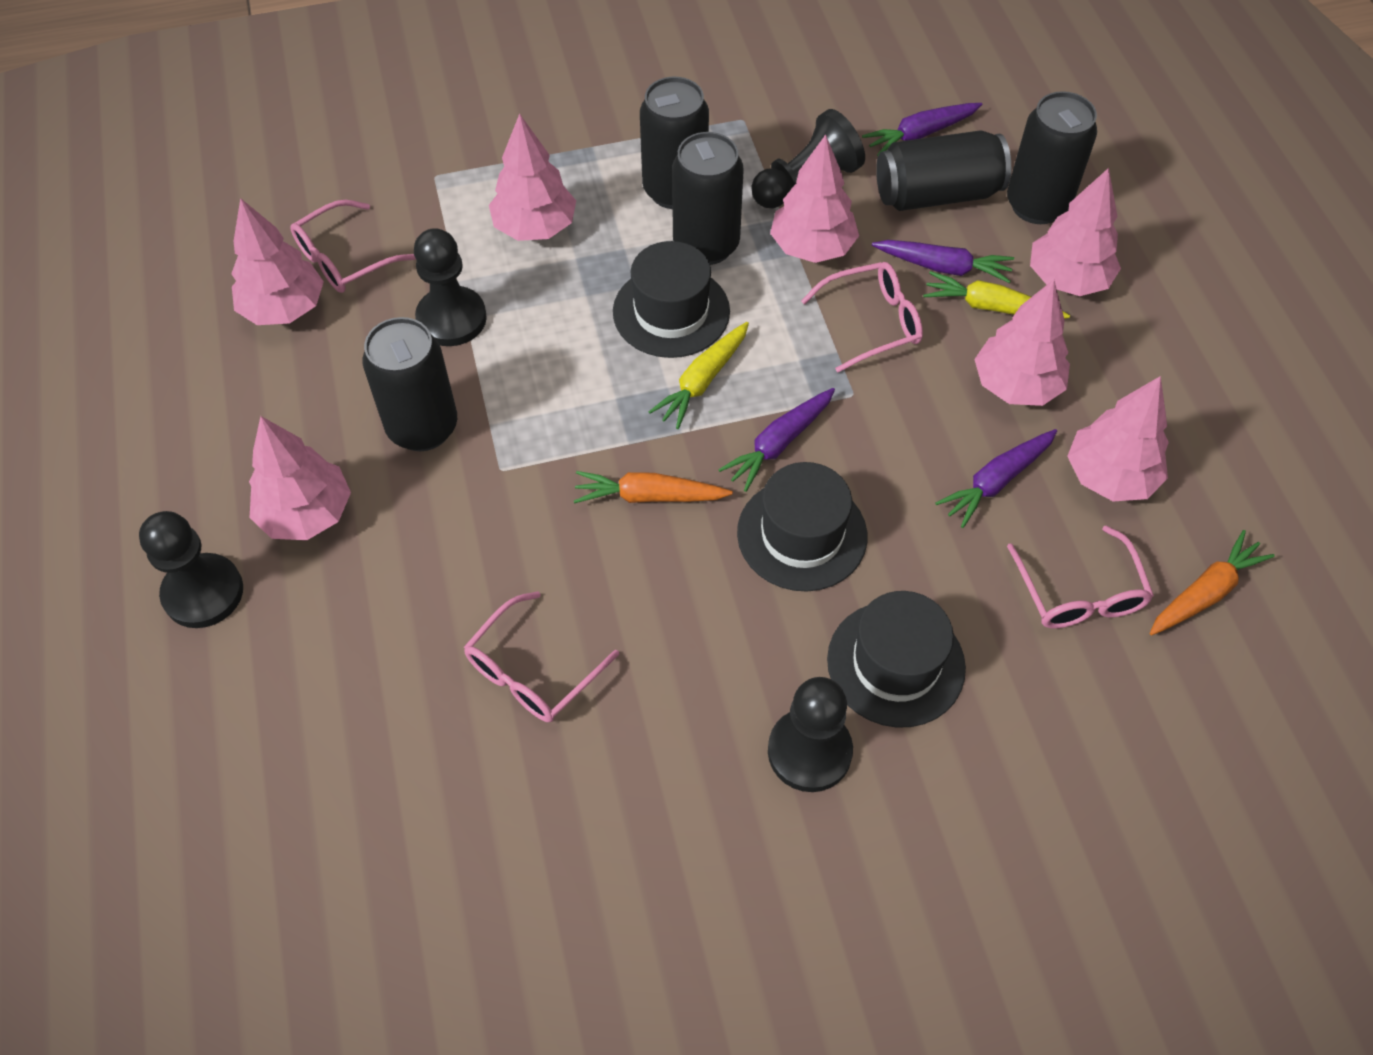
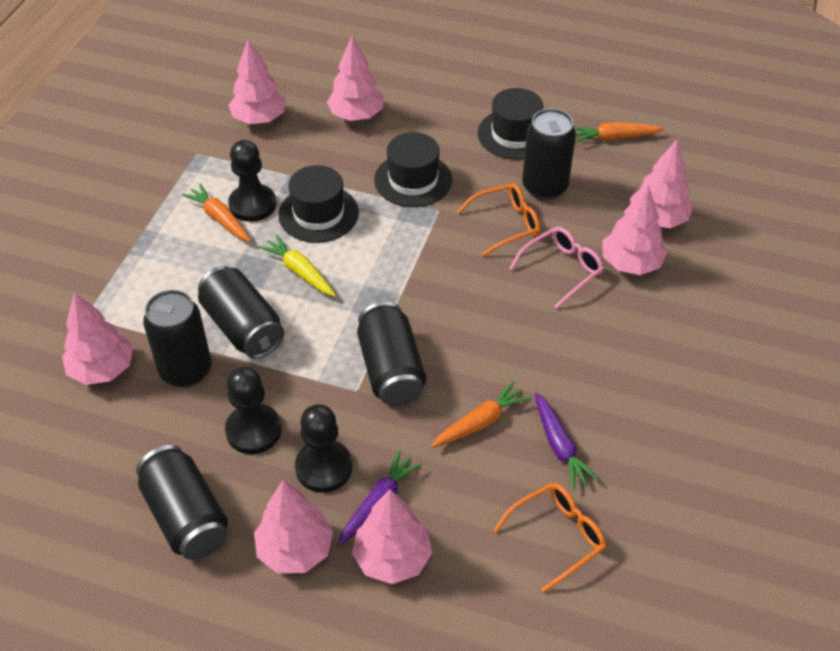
black pawn: [139,511,243,628] [414,228,487,346] [751,109,865,208] [768,677,853,792] = 4 -> [225,367,282,454] [228,140,276,222] [295,404,352,493] = 3
orange carrot: [574,471,733,503] [1150,530,1275,636] = 2 -> [182,183,251,242] [431,381,531,448] [574,122,664,143] = 3
orange glasses: none = 0 -> [457,183,540,256] [494,483,606,592] = 2
pink glasses: [290,200,416,293] [464,591,619,722] [801,262,923,373] [1007,525,1154,629] = 4 -> [509,227,604,308] = 1
purple carrot: [718,388,835,492] [862,103,982,156] [872,240,1014,283] [935,429,1057,528] = 4 -> [338,450,422,546] [535,393,599,489] = 2
yellow carrot: [649,322,749,429] [923,271,1070,319] = 2 -> [259,235,336,296] = 1

